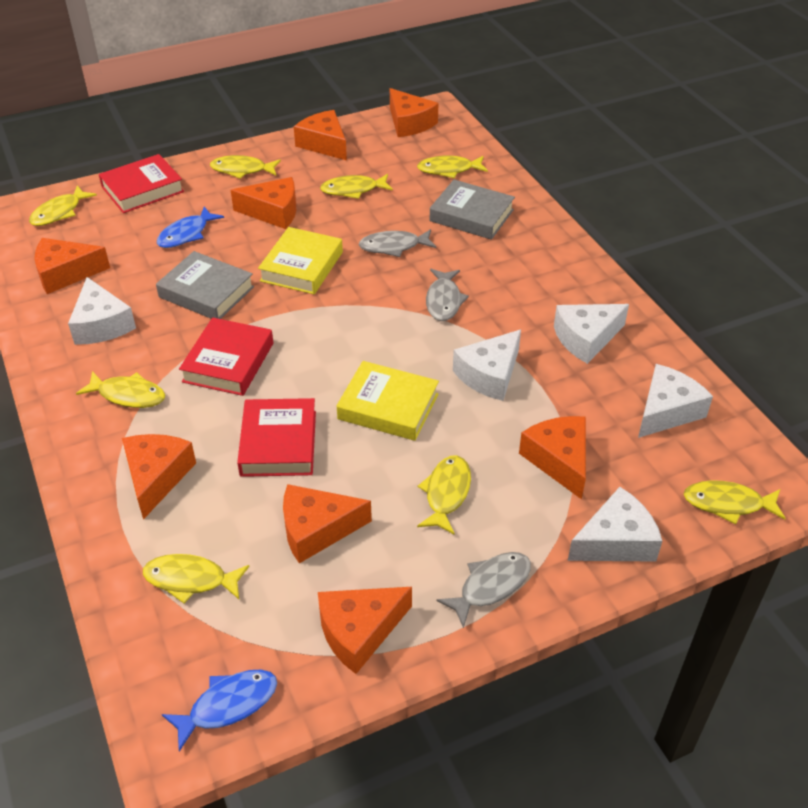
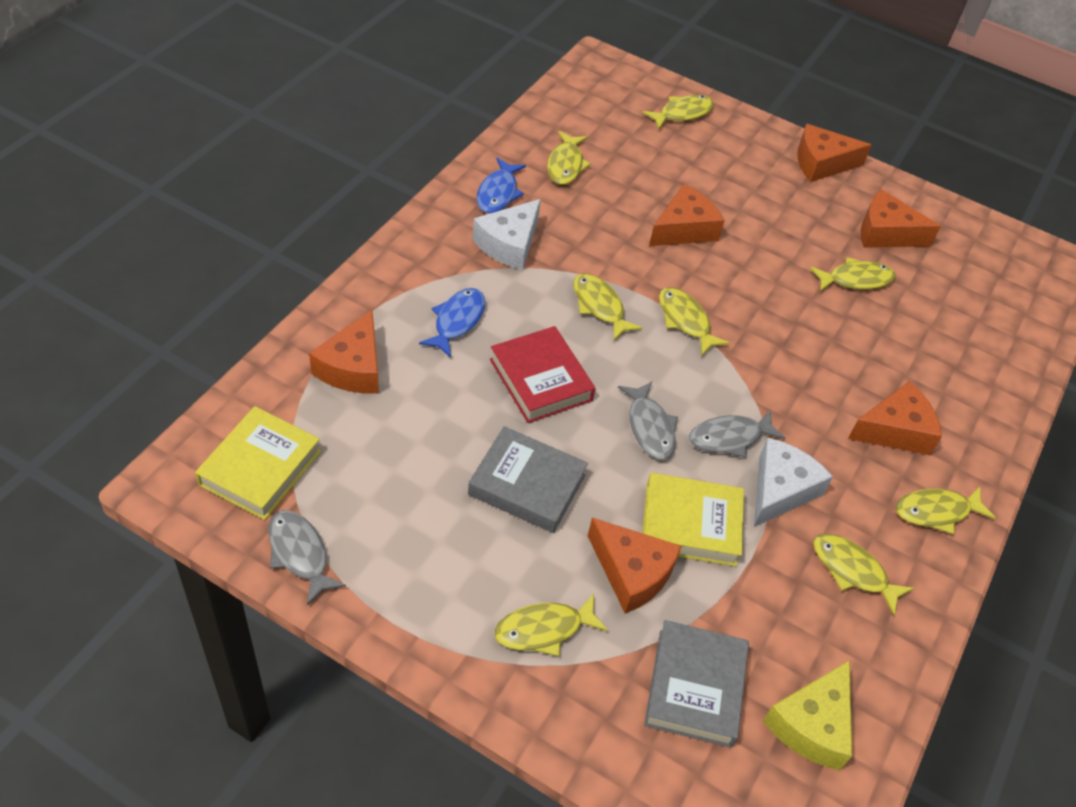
orange cheese: [35,238,110,294] [122,434,196,520] [231,177,296,229] [283,484,372,563] [294,110,347,160] [318,587,412,674] [390,88,438,137] [519,416,586,499] = 8 -> [309,310,379,394] [588,517,682,614] [649,184,725,246] [797,124,872,182] [848,381,942,455] [861,189,941,248] = 6
red book: [99,154,184,213] [179,317,273,396] [237,398,316,477] = 3 -> [490,326,596,423] = 1
white cheese: [68,277,136,345] [453,330,521,401] [554,304,629,364] [568,487,662,562] [638,364,713,438] = 5 -> [472,199,541,270] [754,438,833,527] = 2
yellow cheese: none = 0 -> [763,660,852,770] = 1

